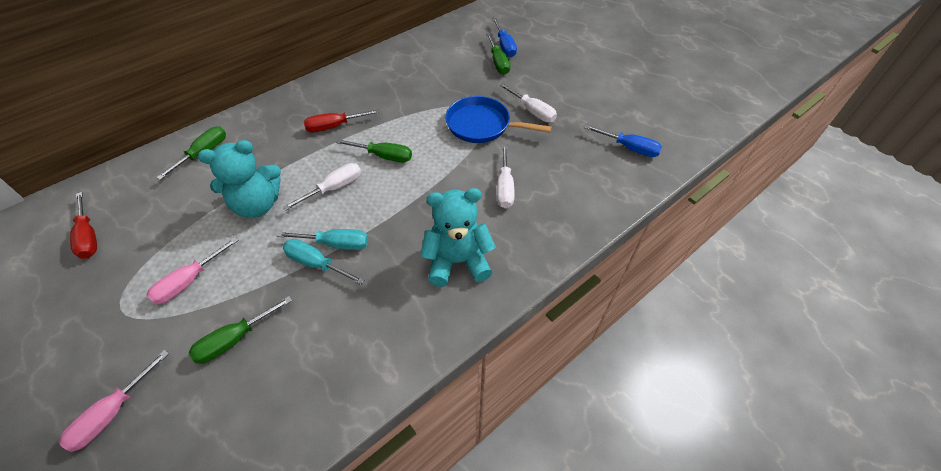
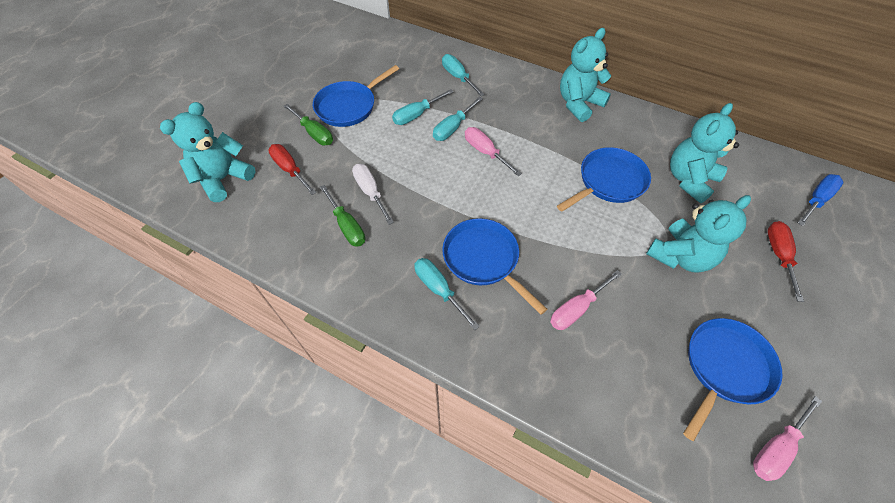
blue pan: [445,96,552,143] = 1 -> [313,65,399,127] [442,218,547,315] [557,147,651,211] [683,318,782,441] = 4
blue screwdriver: [493,18,517,57] [584,125,662,157] = 2 -> [798,174,843,226] = 1
green screwdriver: [156,126,226,180] [189,296,292,364] [336,139,412,163] [486,33,511,75] = 4 -> [284,104,333,146] [320,185,365,247] = 2
pink screwdriver: [59,350,169,452] [147,237,239,305] = 2 -> [465,127,522,176] [550,270,622,330] [753,396,822,481] = 3
turquoise screwdriver: [277,229,368,250] [283,239,364,285] = 2 -> [392,89,454,125] [414,258,480,330] [433,97,483,141] [442,54,485,96] = 4
turquoise teddy bear: [198,140,281,218] [420,188,496,287] = 2 -> [160,102,256,202] [560,28,611,122] [646,195,751,273] [670,103,739,203] = 4
white screwdriver: [283,163,361,211] [497,144,515,208] [499,83,557,122] = 3 -> [352,164,394,225] = 1

